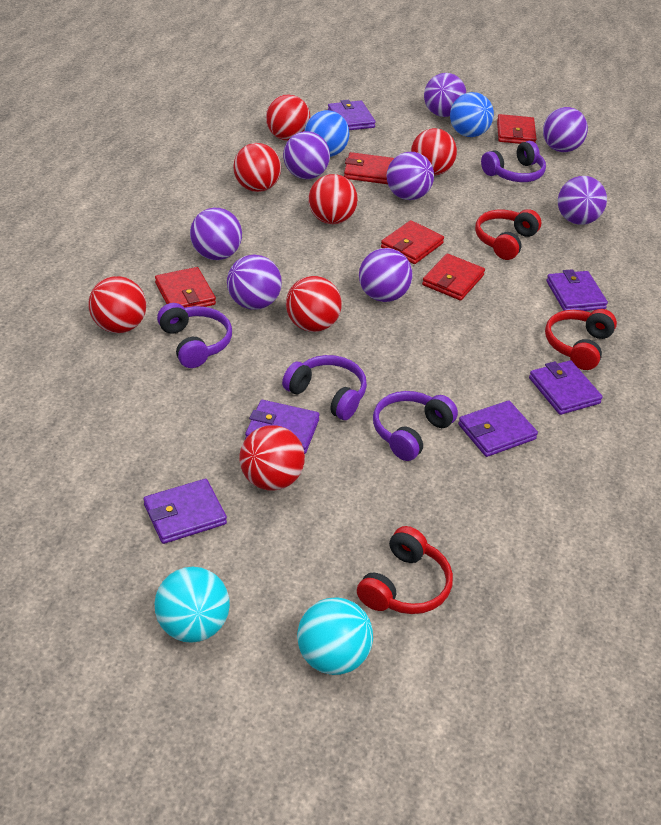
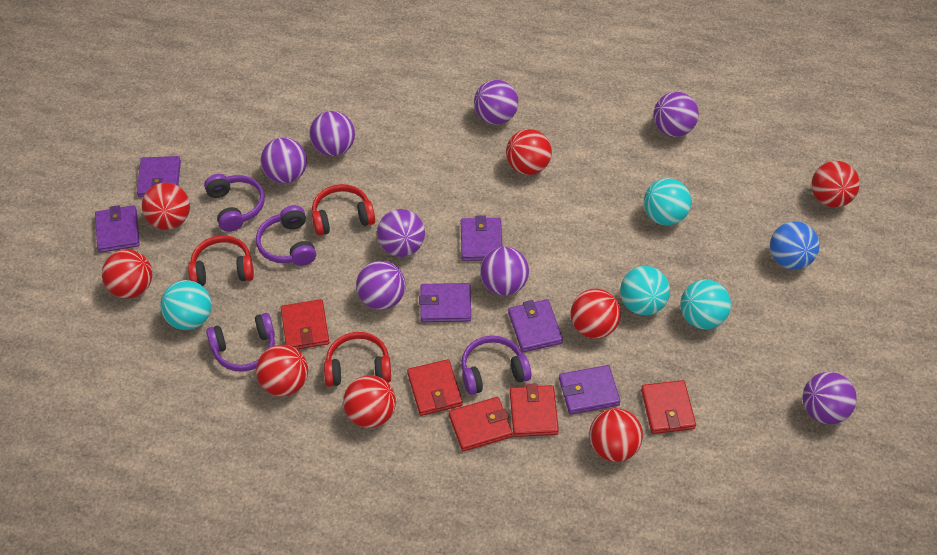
blue ball: [304,110,350,157] [450,92,494,137] = 2 -> [770,221,820,270] = 1
red ball: [88,276,146,333] [233,143,281,192] [239,425,305,491] [266,94,310,141] [286,276,342,332] [308,174,358,224] [411,128,457,176] = 7 -> [102,249,152,299] [142,183,190,230] [256,345,308,396] [343,375,396,428] [506,129,552,175] [570,289,621,339] [589,408,643,462] [811,161,860,208] = 8
turquoise ball: [155,567,230,643] [297,597,373,675] = 2 -> [160,280,211,330] [620,266,670,315] [644,178,691,225] [680,279,731,329] = 4

